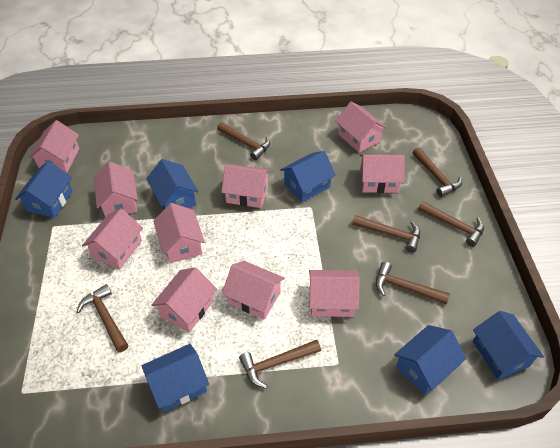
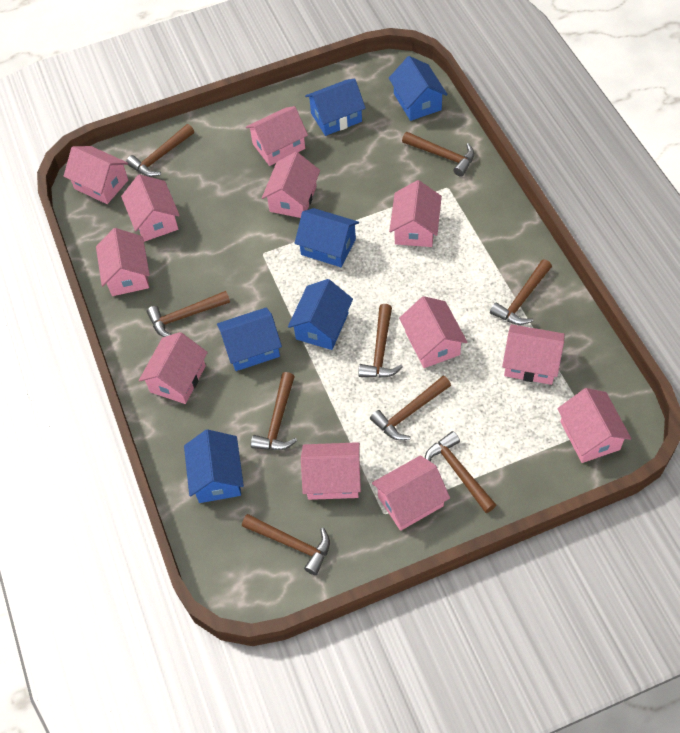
brown hammer: [77,284,128,352] [217,122,270,160] [239,340,321,389] [352,215,420,253] [376,262,450,304] [413,147,462,197] [418,201,484,247] = 7 -> [126,124,194,177] [147,291,230,337] [242,514,330,575] [251,372,297,450] [358,304,403,377] [370,376,451,440] [402,132,474,177] [425,431,496,513] [490,259,552,325] = 9
pink house: [29,120,79,173] [82,209,143,269] [94,162,138,217] [152,267,217,333] [153,203,205,263] [221,164,271,208] [222,261,285,320] [309,270,360,317] [335,101,387,153] [360,154,405,193] = 10 -> [64,146,128,204] [96,228,150,296] [121,174,180,242] [139,332,208,404] [246,106,308,166] [262,152,320,218] [301,442,361,500] [372,455,450,531] [389,180,442,247] [399,296,467,368] [502,324,565,385] [557,388,631,463] = 12

